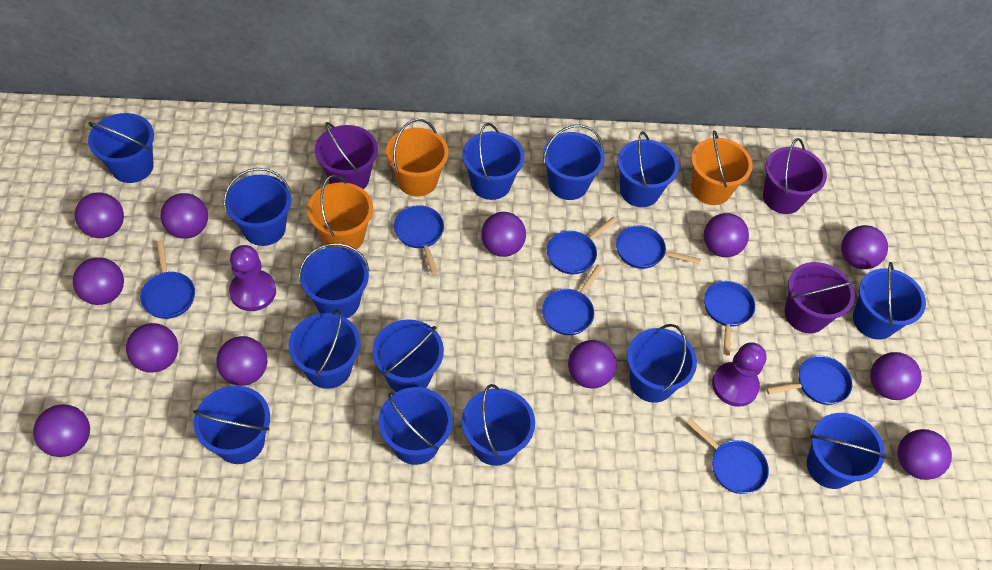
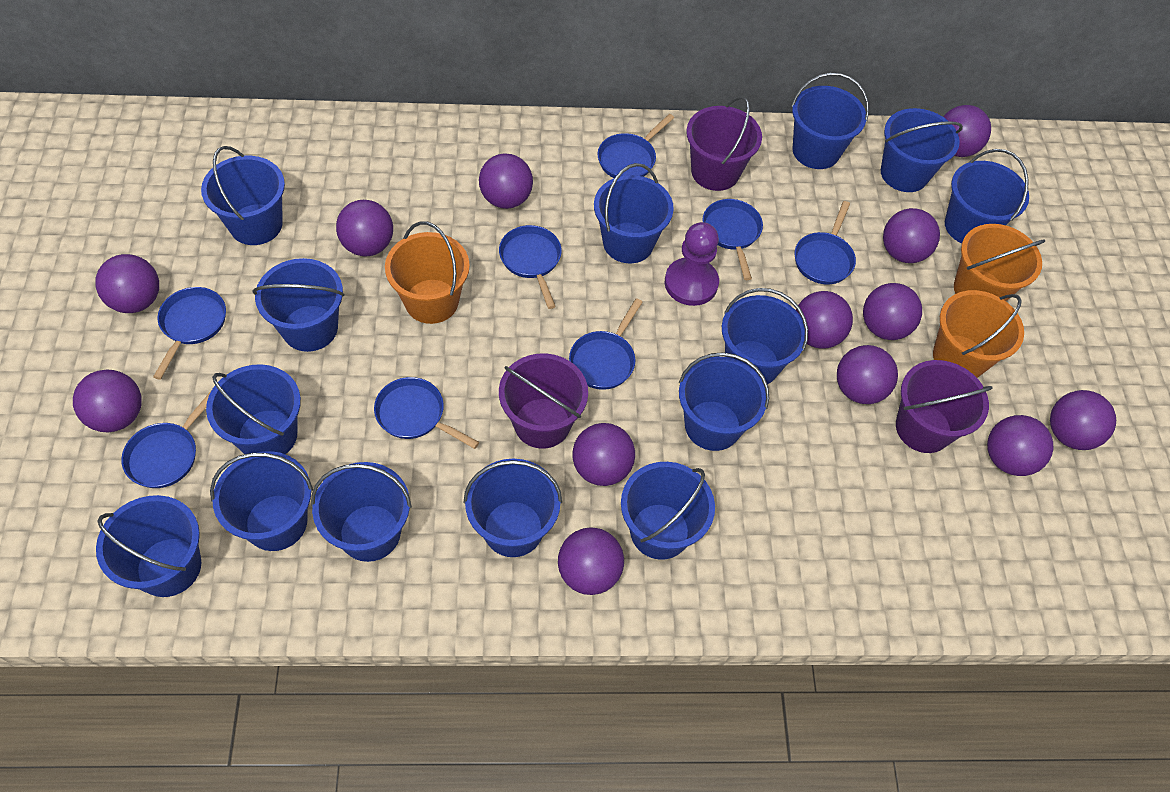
purple ball: [33,404,90,457] [73,257,124,305] [75,193,124,238] [126,323,178,373] [161,193,208,239] [216,336,267,386] [481,212,526,257] [568,340,617,389] [704,213,749,257] [841,225,888,269] [870,352,922,400] [898,429,952,480] = 12 -> [73,370,142,432] [95,254,159,313] [336,200,393,256] [479,154,533,209] [558,527,624,595] [573,423,635,486] [796,291,853,349] [837,345,898,404] [863,283,922,340] [883,208,940,263] [943,105,991,157] [987,415,1054,476] [1050,390,1116,450] = 13
purple pawn: [229,245,276,311] [712,342,766,407] = 2 -> [665,222,719,306] = 1

